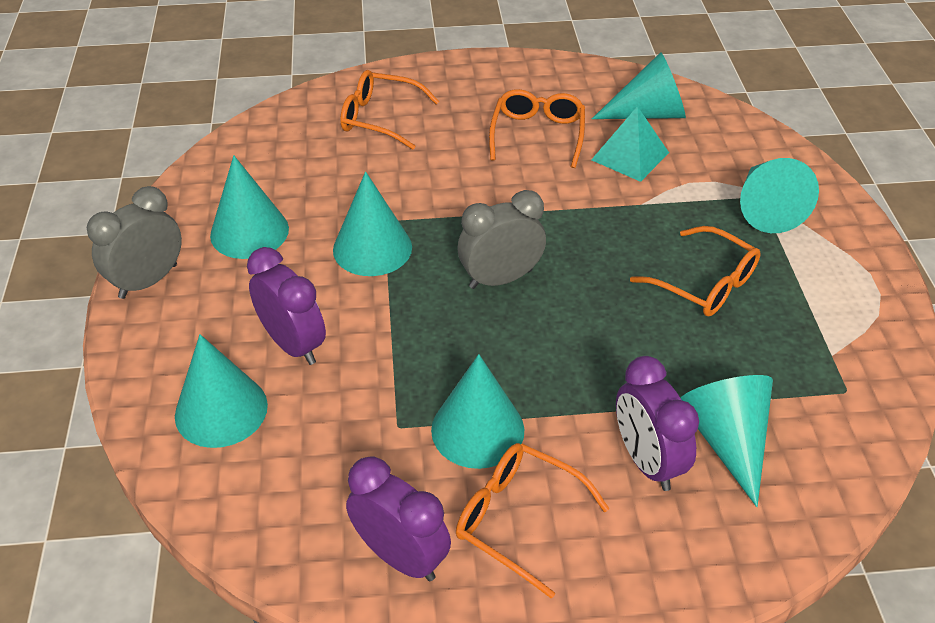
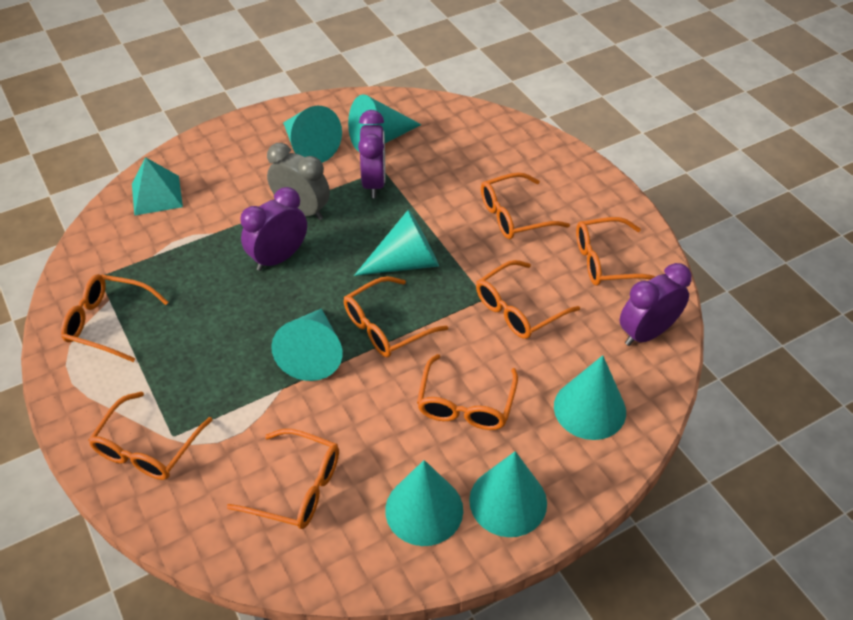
grey clock: [87,186,182,299] [458,190,546,289] = 2 -> [267,143,330,220] = 1
orange glasses: [340,70,439,150] [456,443,609,598] [489,89,585,168] [630,226,761,316] = 4 -> [61,274,168,362] [88,391,212,480] [227,429,339,529] [344,276,448,357] [417,354,518,430] [476,260,580,339] [481,172,570,239] [576,217,656,286] = 8

